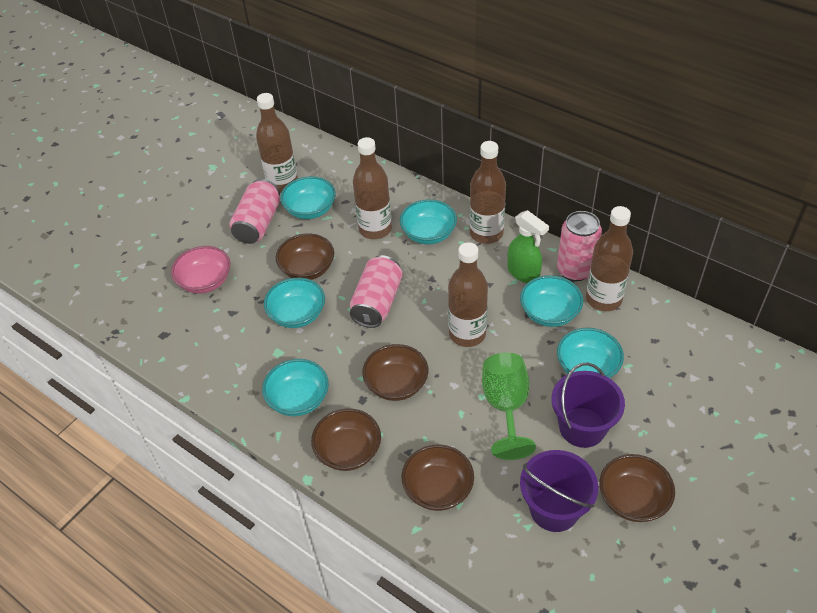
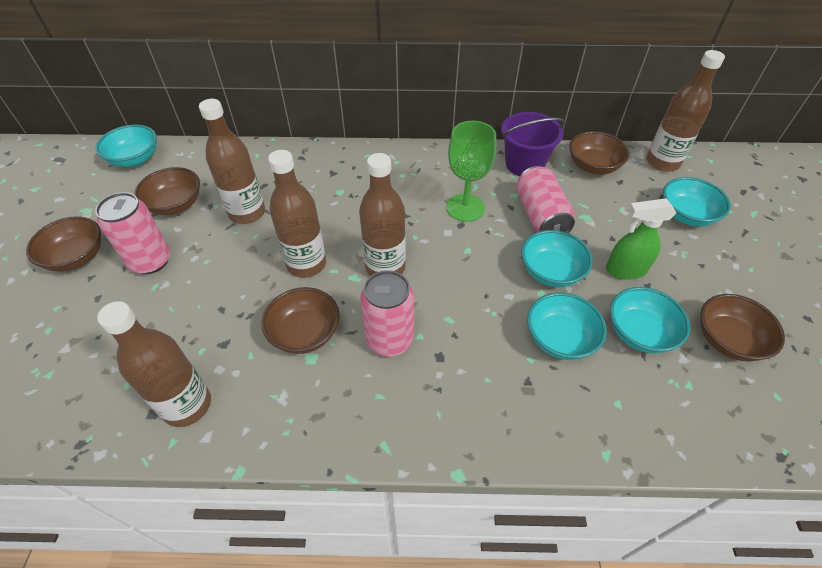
pink bowl: [171,246,230,294] = 1 -> none = 0
purple bucket: [520,450,598,532] [551,363,625,448] = 2 -> [501,112,565,176] = 1
turquoise bowl: [262,359,329,416] [264,277,325,328] [280,176,336,219] [400,199,457,244] [520,275,583,327] [557,328,624,378] = 6 -> [96,125,157,167] [521,230,593,287] [527,293,607,360] [610,287,690,353] [663,177,731,227] = 5

